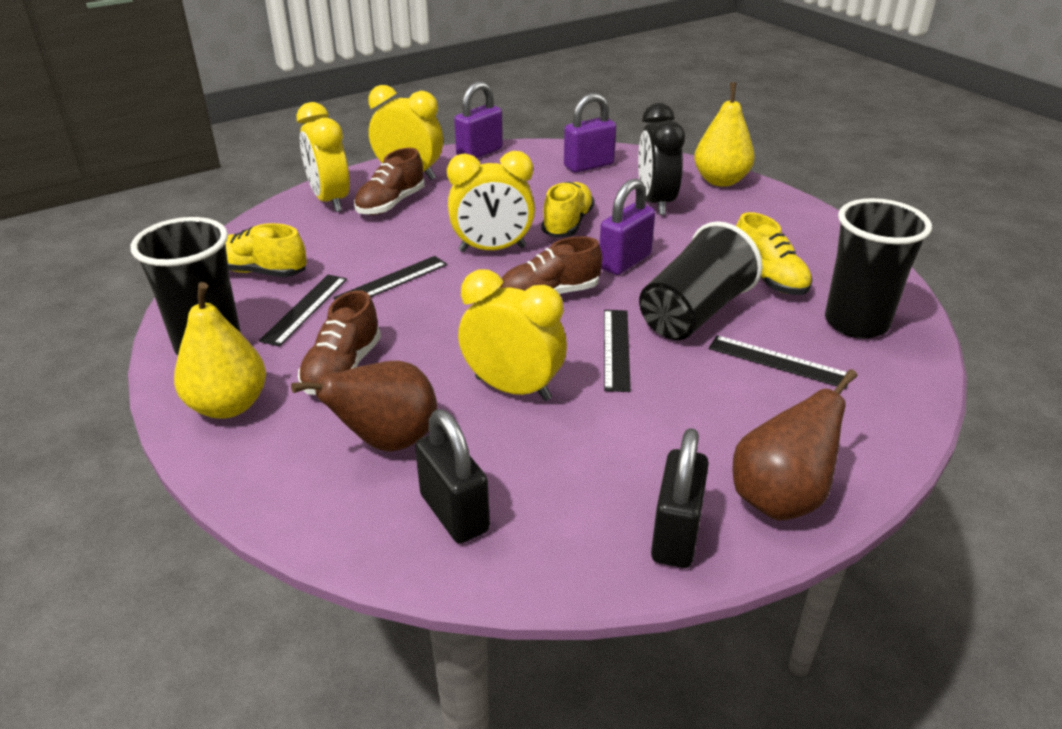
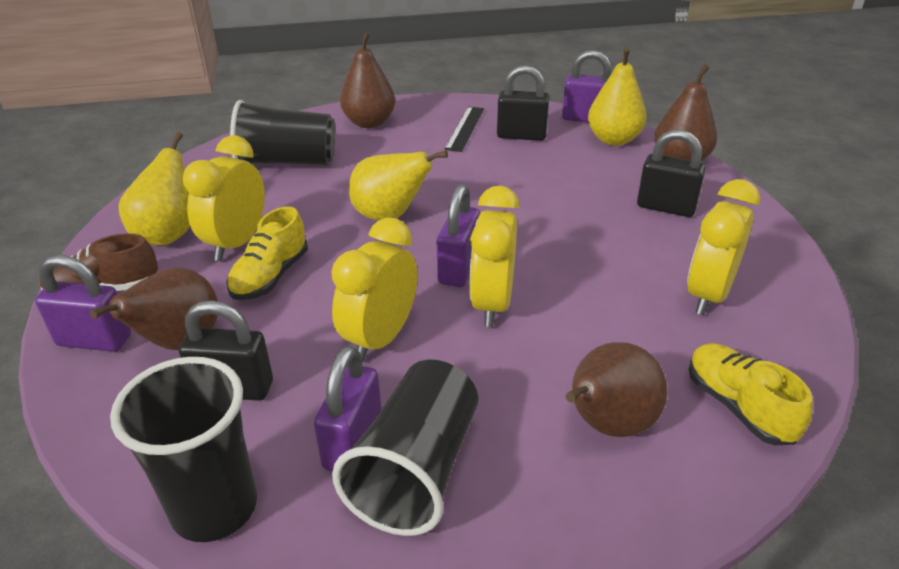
black clock: [638,103,685,215] = 1 -> none = 0
black padlock: [415,409,490,544] [651,428,709,568] = 2 -> [179,300,273,401] [497,65,549,141] [637,130,706,217] = 3
black ruler: [259,275,347,347] [333,256,447,300] [604,310,631,392] [709,335,848,389] = 4 -> [445,107,484,152] = 1
brown pear: [291,361,437,451] [732,369,857,521] = 2 -> [89,267,218,350] [340,32,395,128] [566,342,667,437] [654,64,717,162] = 4
brown shoe: [298,290,381,395] [354,148,425,215] [499,236,602,294] = 3 -> [39,233,159,291] = 1
purple padlock: [454,81,503,159] [564,93,616,173] [600,178,655,275] = 3 -> [35,255,131,352] [314,346,382,471] [436,184,480,287] [562,50,611,123] = 4
yellow pear: [174,282,266,419] [694,82,755,187] = 2 -> [118,132,190,245] [349,150,448,220] [588,47,647,146] = 3
yellow shoe: [226,223,307,277] [541,182,595,238] [736,212,812,295] = 3 -> [226,206,308,300] [689,343,813,445] = 2

